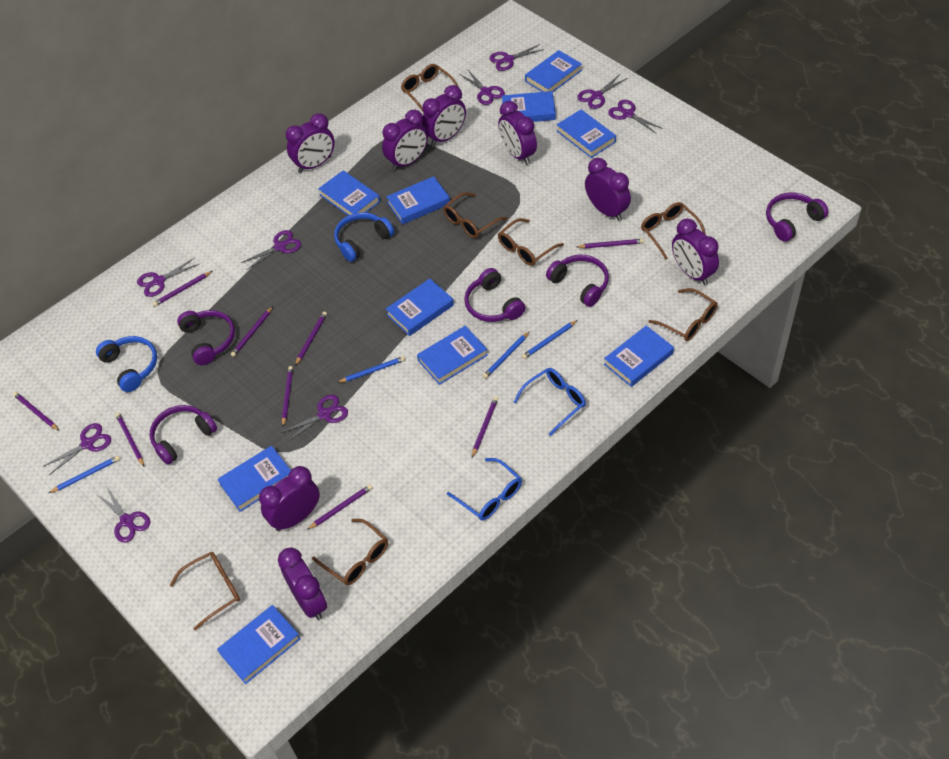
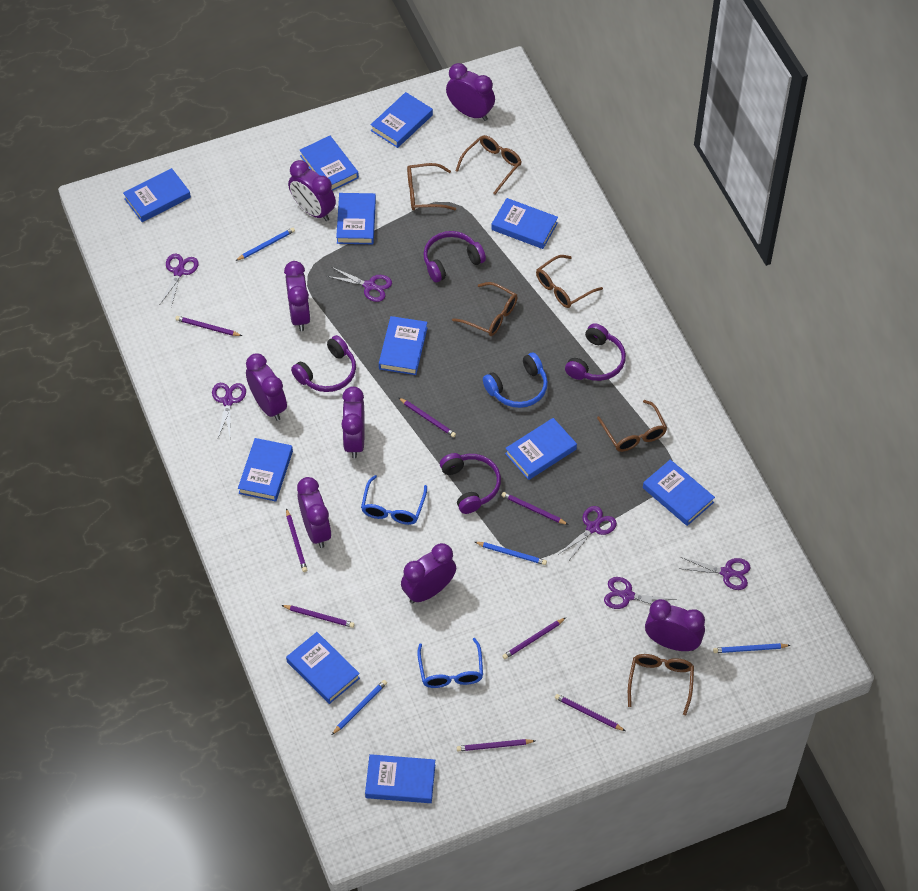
blue book: [217,605,301,684] [218,446,291,512] [318,170,380,221] [386,176,450,224] [386,279,454,336] [417,326,488,385] [502,91,556,122] [525,50,582,92] [557,109,616,158] [604,325,674,387] = 10 -> [123,168,191,222] [238,438,293,502] [286,632,360,704] [300,136,359,191] [336,193,376,244] [365,754,435,803] [371,92,433,148] [379,316,428,375] [491,198,558,249] [505,418,577,480] [643,459,715,526] = 11
blue headphones: [96,336,157,392] [334,212,394,262] = 2 -> [483,353,548,408] = 1
brown glasses: [170,552,240,631] [312,519,388,585] [401,64,458,113] [443,192,508,238] [498,218,564,266] [641,202,706,259] [648,288,718,341] = 7 -> [407,163,456,211] [452,282,518,336] [456,135,521,195] [536,255,603,308] [597,400,667,452] [628,654,694,715] = 6
purple headphones: [149,405,217,465] [177,310,235,365] [464,268,525,322] [546,255,609,307] [766,193,828,242] = 5 -> [291,335,356,392] [423,231,486,282] [440,453,501,514] [565,323,626,381] = 4
purple pencil: [13,392,59,431] [116,413,144,467] [153,271,212,306] [231,306,273,357] [282,366,293,427] [295,312,327,366] [307,484,372,530] [472,397,498,458] [577,239,644,248] = 9 -> [175,316,242,336] [281,605,355,628] [286,508,307,572] [399,398,456,437] [457,739,535,751] [501,492,569,525] [503,618,566,659] [555,694,625,731] = 8
purple scissors: [44,423,111,475] [95,487,150,543] [137,258,199,297] [241,230,301,270] [281,395,348,442] [460,69,505,105] [489,44,545,71] [577,74,628,109] [608,100,663,133] = 9 -> [160,253,199,307] [212,383,246,437] [327,267,392,302] [559,506,617,562] [604,577,677,609] [678,557,751,590] = 6

